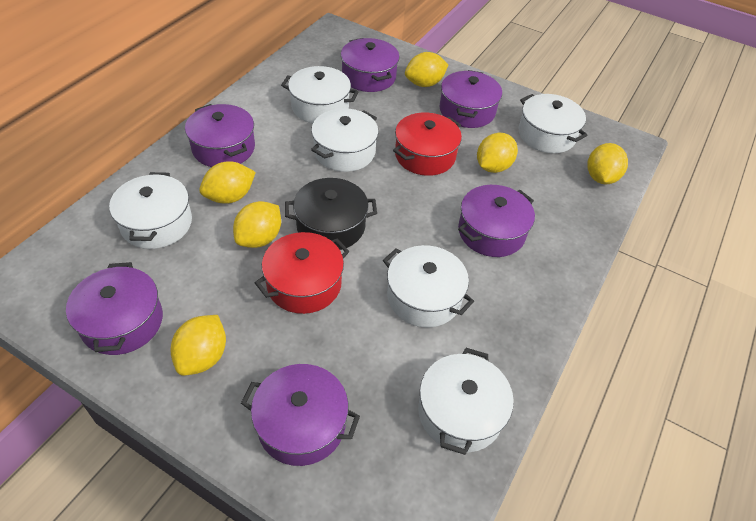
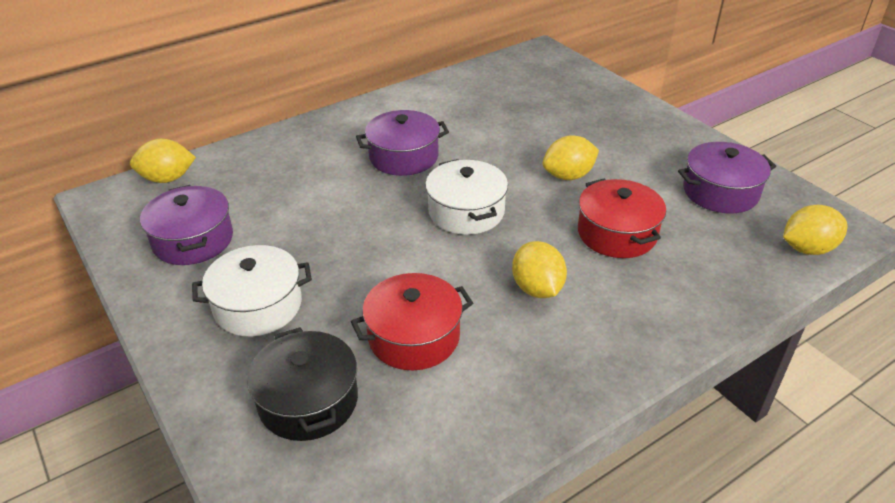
purple pot: [66,262,163,355] [185,104,255,167] [241,364,360,466] [341,38,399,92] [440,70,502,128] [458,185,535,257] = 6 -> [140,185,233,265] [356,110,449,176] [678,142,776,213] = 3
white pot: [109,172,192,249] [281,66,359,123] [311,108,379,172] [383,245,474,328] [418,348,514,455] [518,94,588,153] = 6 -> [192,245,312,336] [425,159,508,235] = 2
yellow lemon: [170,315,226,376] [199,161,256,204] [233,201,281,248] [405,52,448,87] [477,133,518,173] [587,143,628,184] = 6 -> [130,139,196,183] [512,241,567,298] [542,135,599,180] [783,205,847,255] = 4

